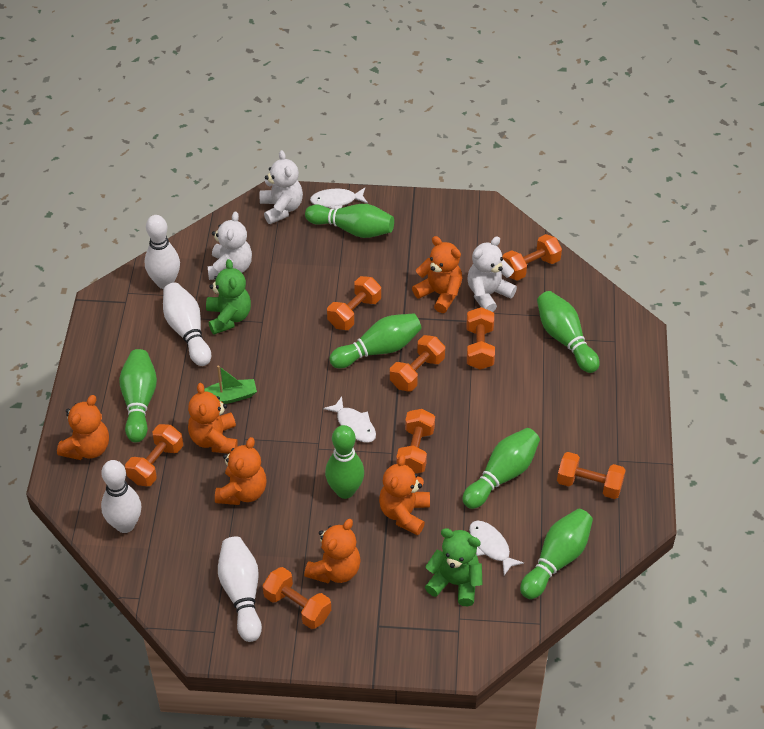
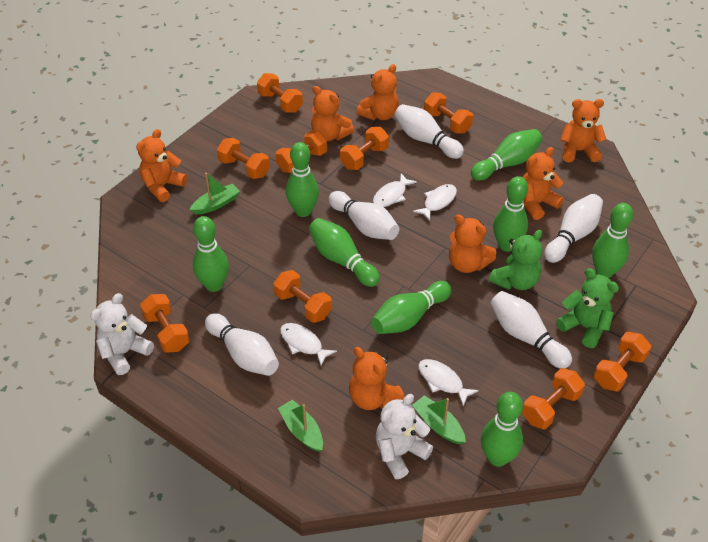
green boat: [204,366,257,404] = 1 -> [190,173,240,214] [278,399,323,452] [412,395,466,444] = 3
green bowling pin: [119,349,157,442] [305,204,394,238] [325,425,364,499] [329,313,422,368] [462,428,540,509] [520,509,593,599] [537,291,600,373] = 7 -> [193,216,229,292] [286,142,319,217] [309,218,380,287] [371,281,452,334] [471,129,543,181] [481,392,523,467] [493,176,528,252] [592,203,633,278] = 8
orange dumbbell: [125,424,183,486] [263,567,331,629] [327,276,381,330] [390,335,445,392] [396,409,435,474] [467,307,495,370] [502,234,562,281] [557,452,626,499] = 8 -> [140,294,190,353] [217,138,270,179] [257,73,303,113] [273,270,332,323] [275,131,327,173] [340,127,389,170] [424,93,473,134] [522,368,585,429] [594,332,651,391] = 9
orange teddy bear: [57,395,109,460] [188,383,238,454] [215,437,267,505] [304,519,361,583] [379,455,430,535] [412,236,462,313] = 6 -> [136,129,187,202] [311,86,354,141] [349,347,404,410] [356,64,399,120] [449,214,496,273] [523,147,564,220] [560,99,606,163] = 7
white bowling pin: [101,460,141,533] [145,215,180,289] [163,283,211,366] [218,537,262,642] = 4 -> [205,313,279,376] [328,191,399,240] [394,104,464,159] [490,291,572,369] [544,194,603,263] = 5
white fish: [310,188,368,209] [323,396,376,443] [469,521,524,575] = 3 -> [280,323,337,366] [373,173,417,207] [413,184,457,221] [418,359,479,406] = 4
white teddy bear: [208,212,252,280] [260,150,303,224] [468,236,517,312] = 3 -> [90,293,154,375] [376,394,433,479] = 2

